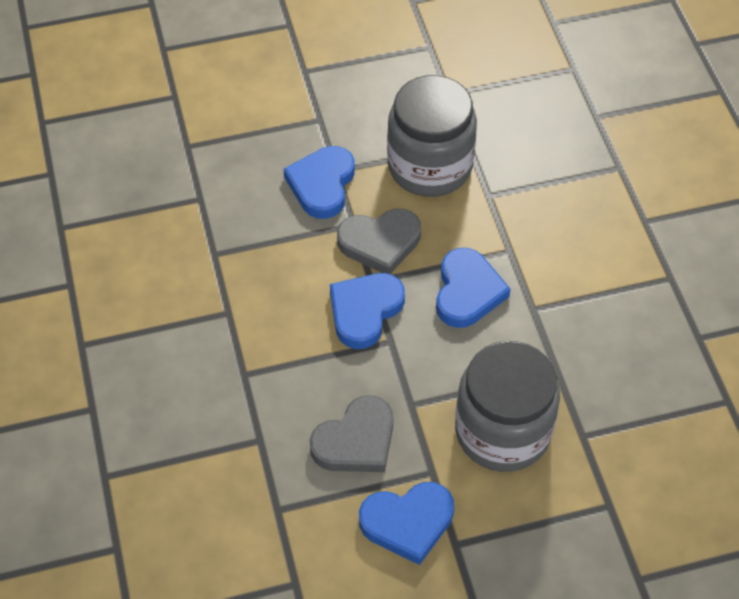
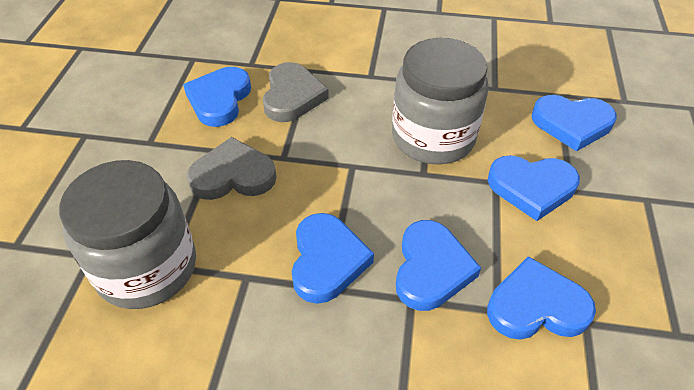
blue heart: [284,146,355,219] [330,273,405,349] [359,482,454,565] [436,248,511,328] = 4 -> [183,67,251,127] [291,213,374,304] [396,220,481,311] [487,256,596,340] [488,155,580,221] [532,95,617,151] = 6

